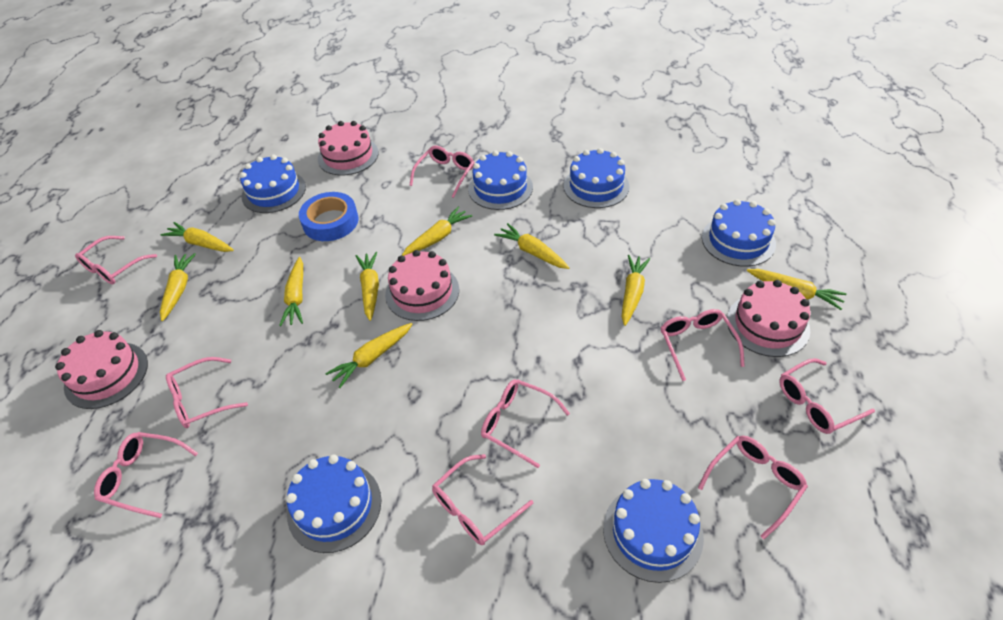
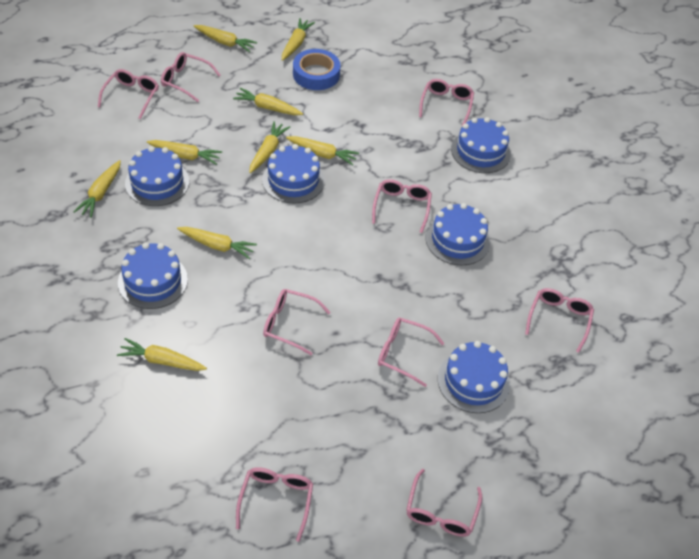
pink cake: [55,330,148,409] [318,121,379,175] [385,250,459,321] [727,280,810,357] = 4 -> none = 0

